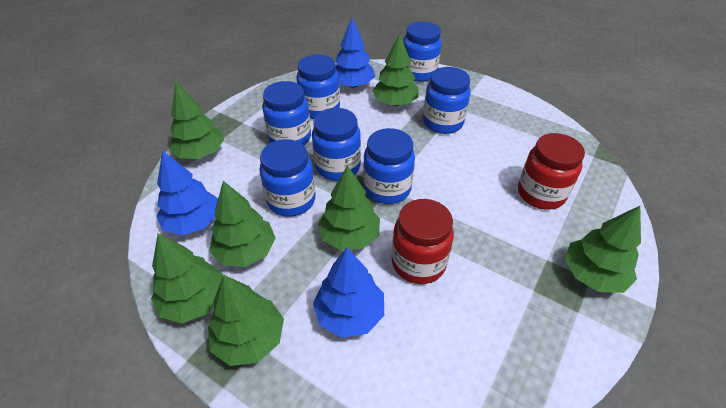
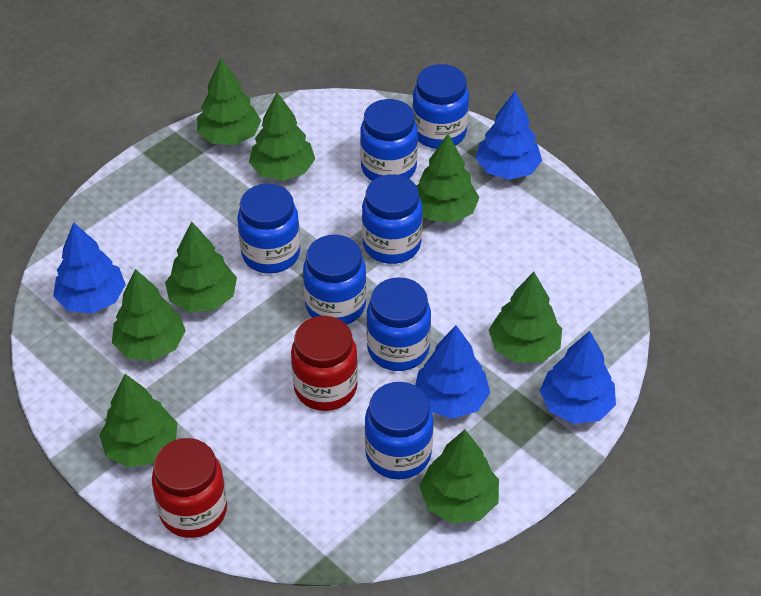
blue tree: [156,150,218,235] [313,248,384,338] [336,18,375,88] = 3 -> [53,222,126,313] [415,325,490,419] [476,91,542,180] [540,331,616,424] = 4
green tree: [151,233,223,323] [169,82,224,159] [208,275,284,366] [209,181,276,267] [318,165,380,250] [372,34,419,106] [565,206,641,293] = 7 -> [99,374,178,468] [112,269,186,361] [165,221,237,312] [197,58,261,145] [249,92,315,181] [417,134,480,223] [419,430,499,523] [489,272,562,363] = 8

